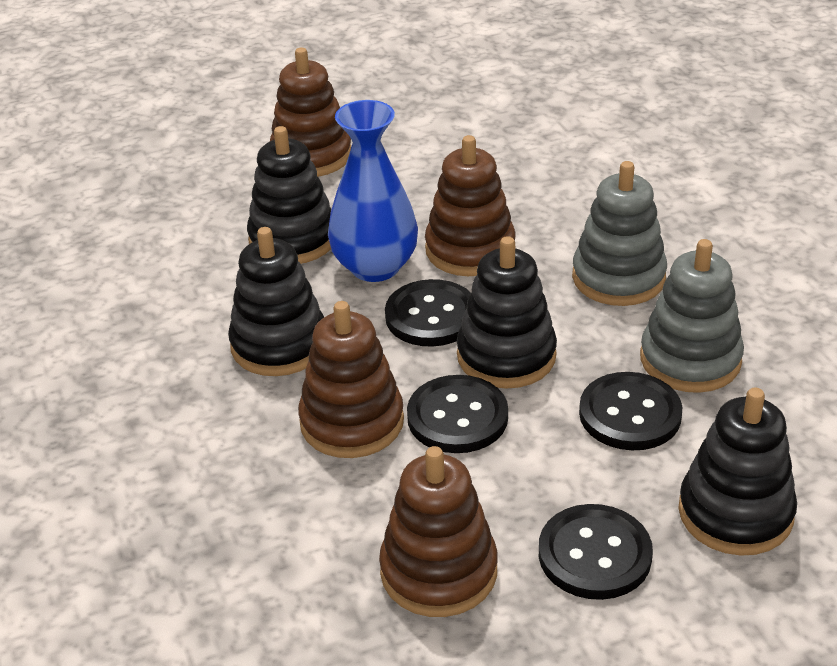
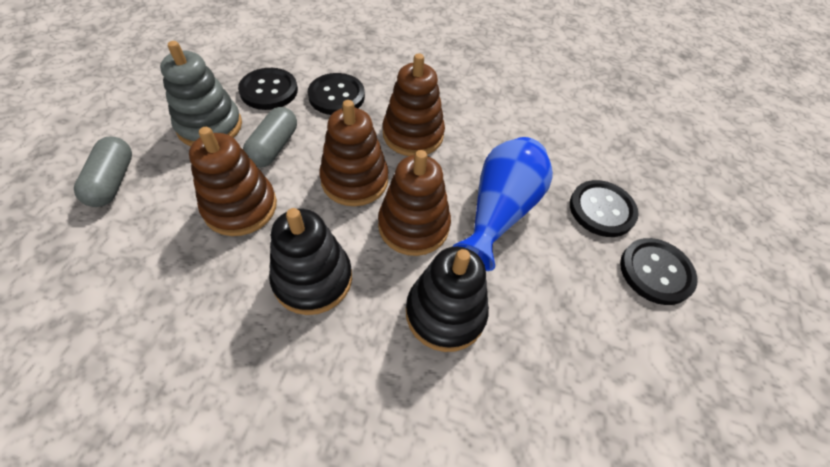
black stacking toy: [228,227,324,376] [247,126,331,264] [457,236,557,389] [678,388,797,556] = 4 -> [269,208,352,315] [406,246,489,352] = 2
grey capsule: none = 0 -> [74,137,132,207] [243,107,297,167] = 2
grey stacking toy: [572,161,667,306] [640,239,744,393] = 2 -> [160,41,242,146] = 1

